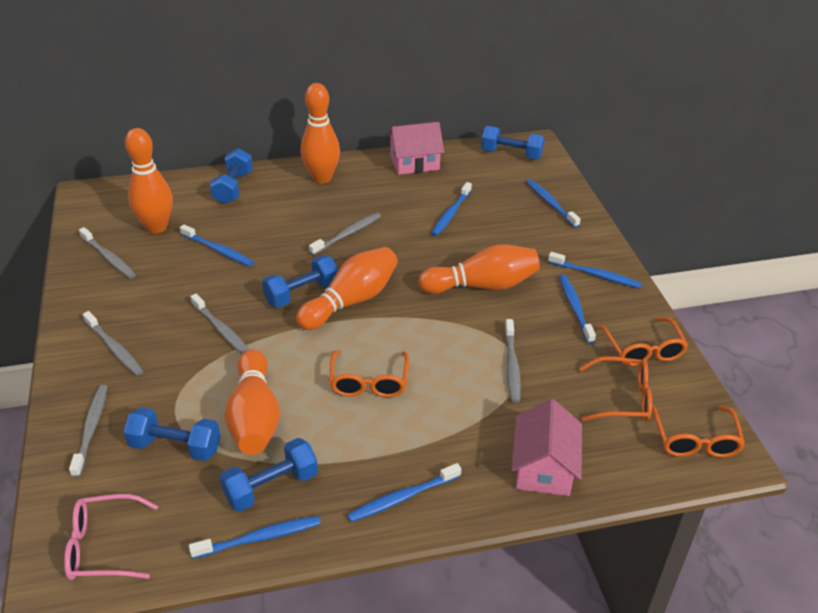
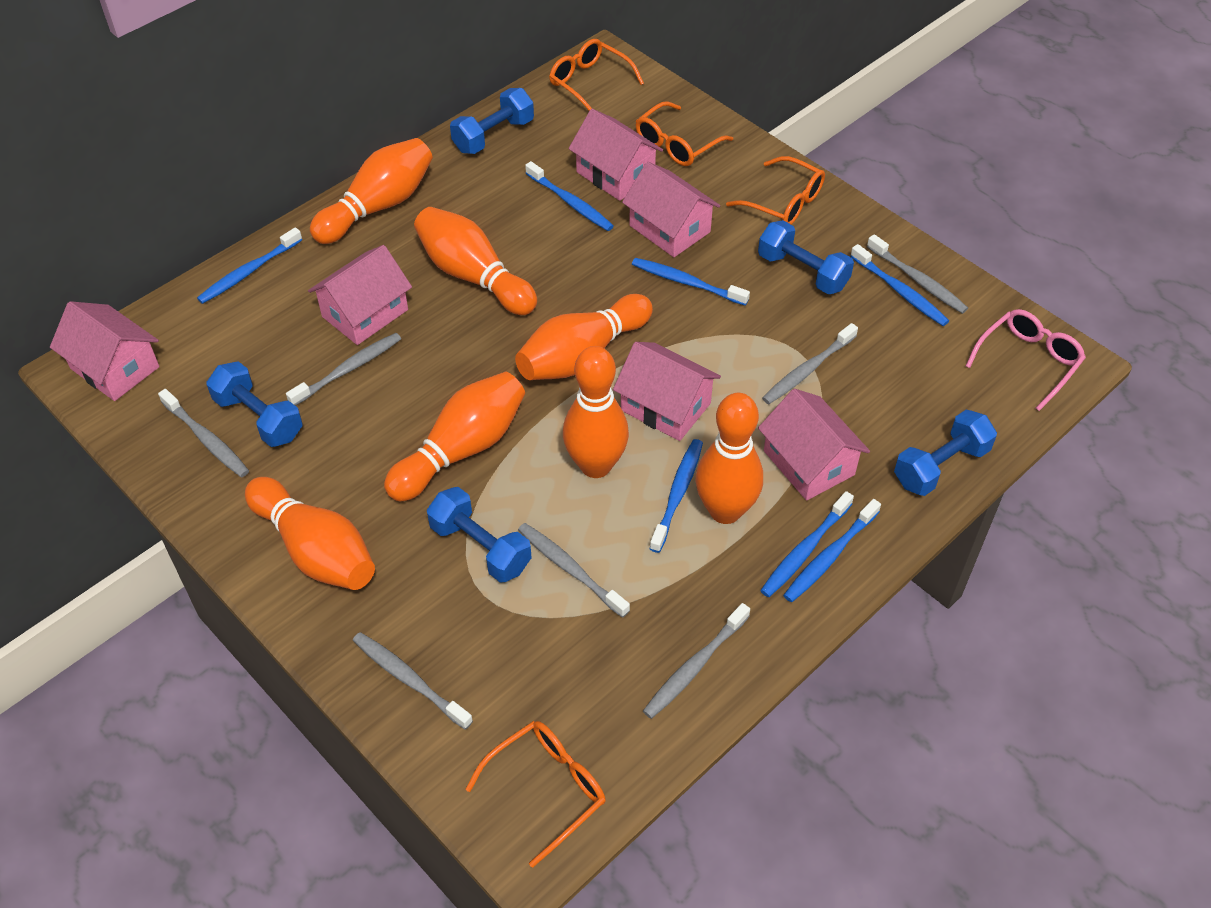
grey toothbrush: [69,385,107,478] [79,227,136,279] [83,311,143,376] [190,294,249,354] [309,213,381,255] [505,319,521,403] = 6 -> [158,389,249,477] [286,333,401,406] [353,632,473,730] [518,523,630,618] [643,603,750,719] [762,323,858,404] [867,234,968,314] = 7
orange bowling pin: [125,128,173,234] [225,349,280,455] [296,247,398,330] [301,83,340,184] [418,244,540,294] = 5 -> [245,477,375,590] [310,138,433,244] [384,372,525,502] [414,207,537,315] [515,294,653,380] [563,346,629,478] [695,393,763,524] = 7
pink house: [387,122,444,175] [511,399,582,496] = 2 -> [50,301,159,401] [308,245,412,345] [569,109,663,201] [613,342,721,441] [622,162,720,257] [758,389,870,501] = 6

